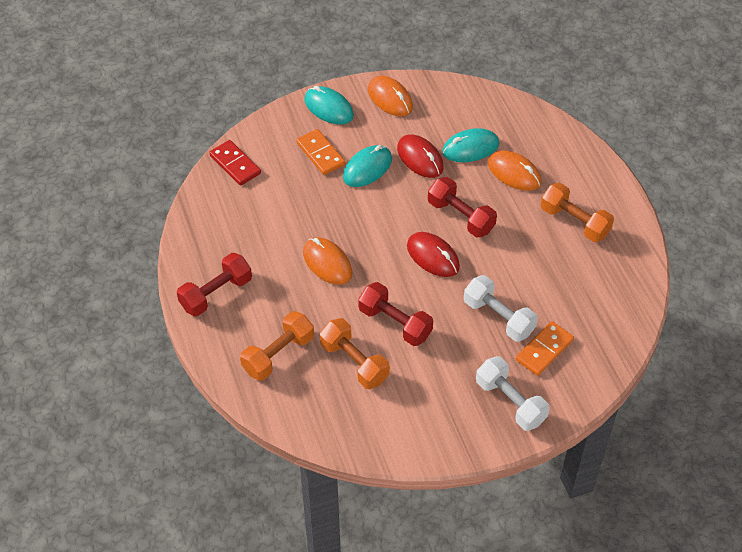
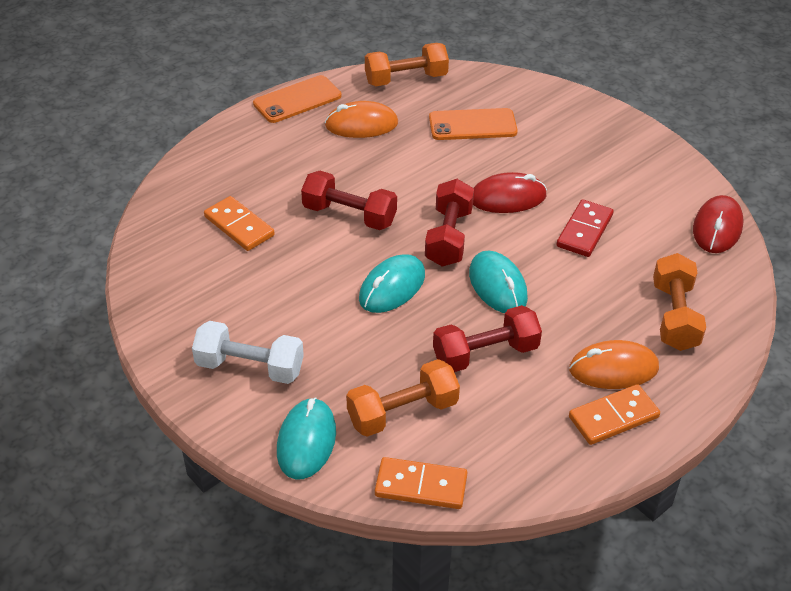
orange domino: [296,129,345,175] [516,321,574,376] = 2 -> [204,196,275,251] [375,457,467,509] [569,384,660,445] = 3
orange mouse: [303,237,352,285] [368,76,413,116] [488,151,541,191] = 3 -> [325,101,398,138] [569,340,659,389] = 2
orange phone: none = 0 -> [253,75,342,123] [429,108,518,140] = 2
white dumbbell: [464,275,538,342] [476,356,550,431] = 2 -> [192,321,304,384] = 1

